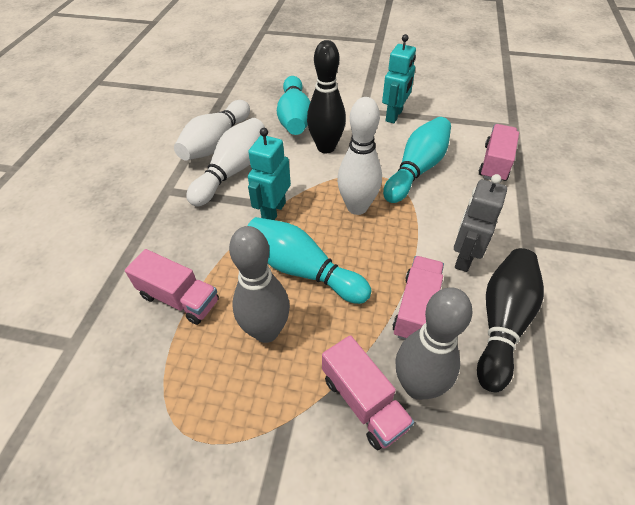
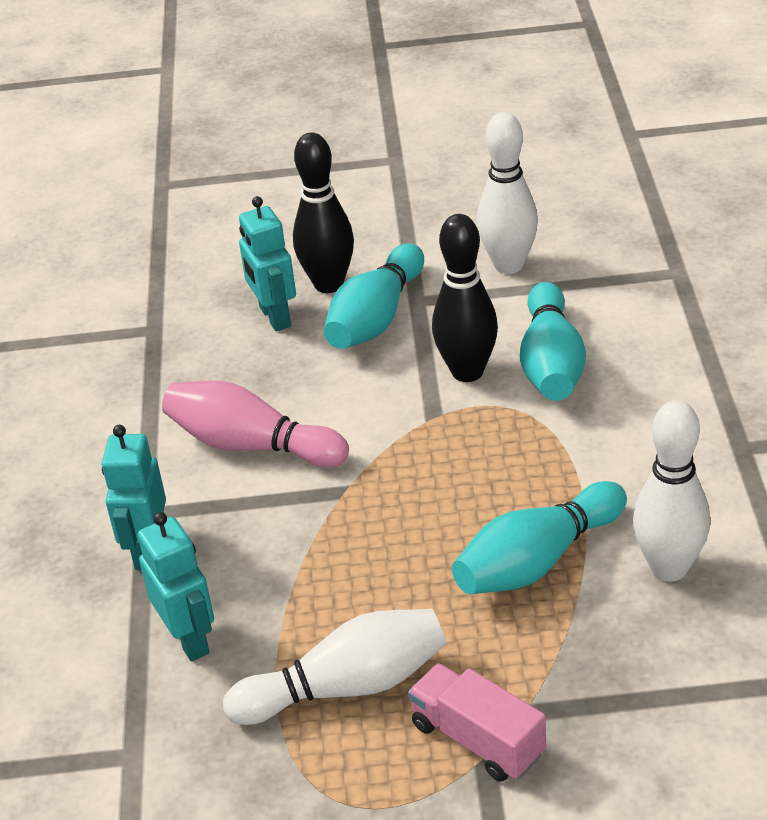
grey bowling pin: [229,226,290,343] [395,287,472,400] = 2 -> none = 0
grey robot: [454,174,507,272] = 1 -> none = 0
pink bowling pin: none = 0 -> [162,381,349,467] = 1
pink truck: [125,249,219,325] [322,335,414,450] [392,256,444,340] [479,124,519,182] = 4 -> [408,663,546,782] = 1
turquoise robot: [248,128,291,220] [382,34,416,124] = 2 -> [102,425,166,570] [138,512,214,662] [239,196,296,331] = 3

